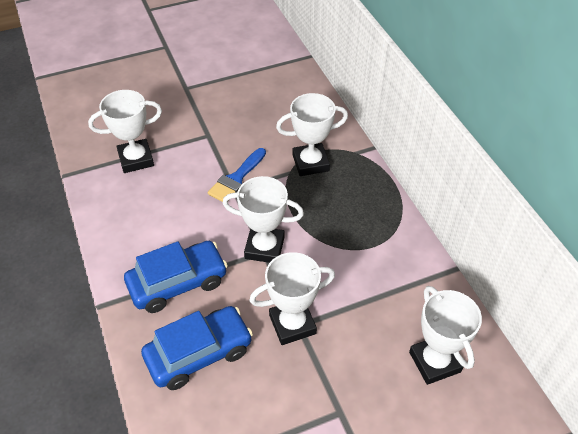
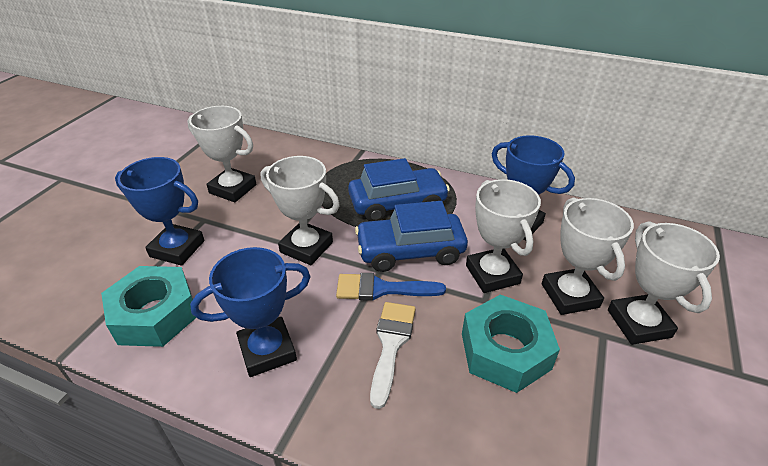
blue trophy: none = 0 -> [115,157,205,266] [190,247,311,377] [492,135,575,241] = 3
turquoise nut: none = 0 -> [101,266,196,347] [462,295,560,393] = 2
white brush: none = 0 -> [370,302,416,409] = 1

